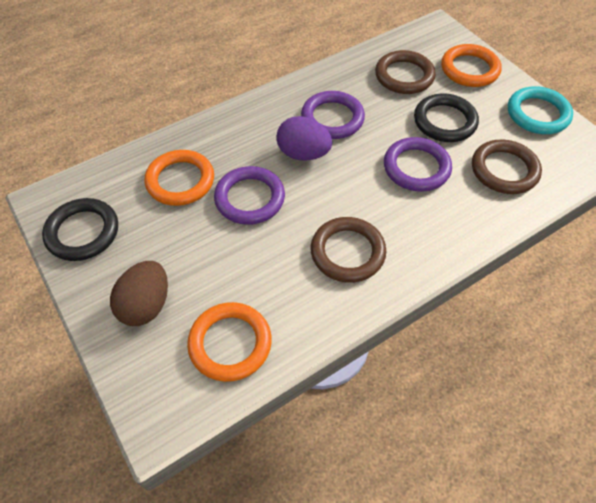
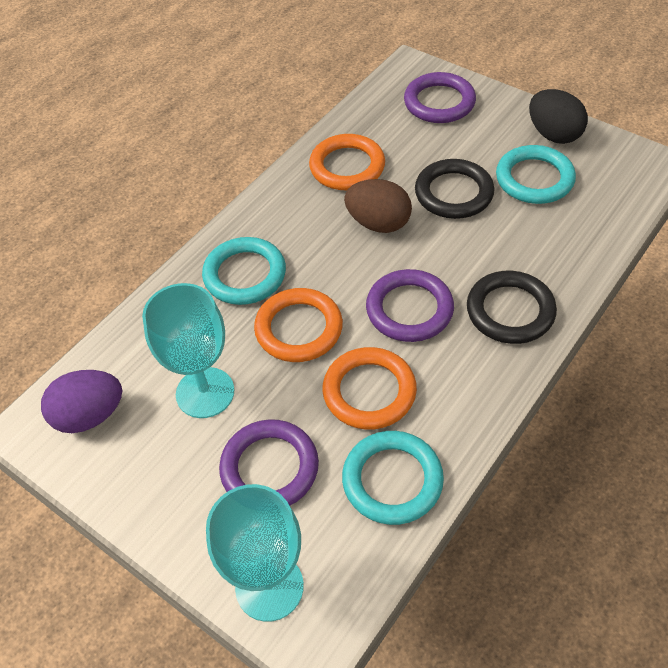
black egg: none = 0 -> [529,89,588,144] = 1
brown ring: [311,217,386,283] [375,50,436,94] [472,140,542,194] = 3 -> none = 0
turquoise goblet: none = 0 -> [142,283,234,418] [206,484,304,622] = 2
turquoise ring: [508,86,573,134] = 1 -> [202,237,286,305] [342,431,444,525] [496,145,576,204] = 3

